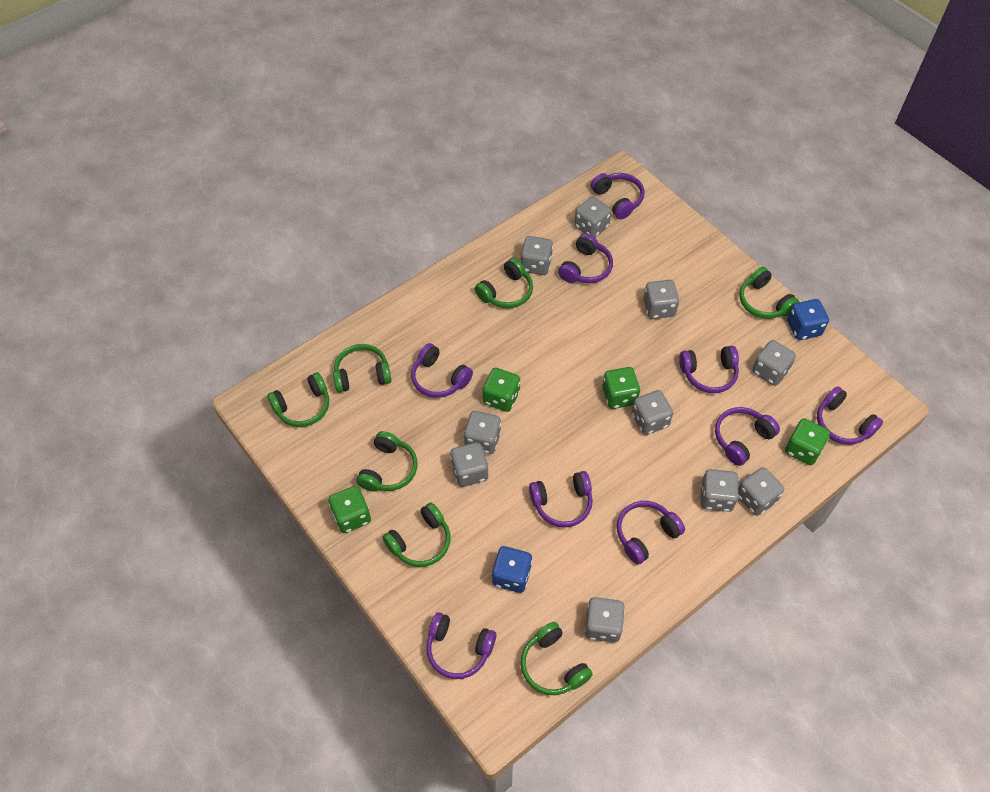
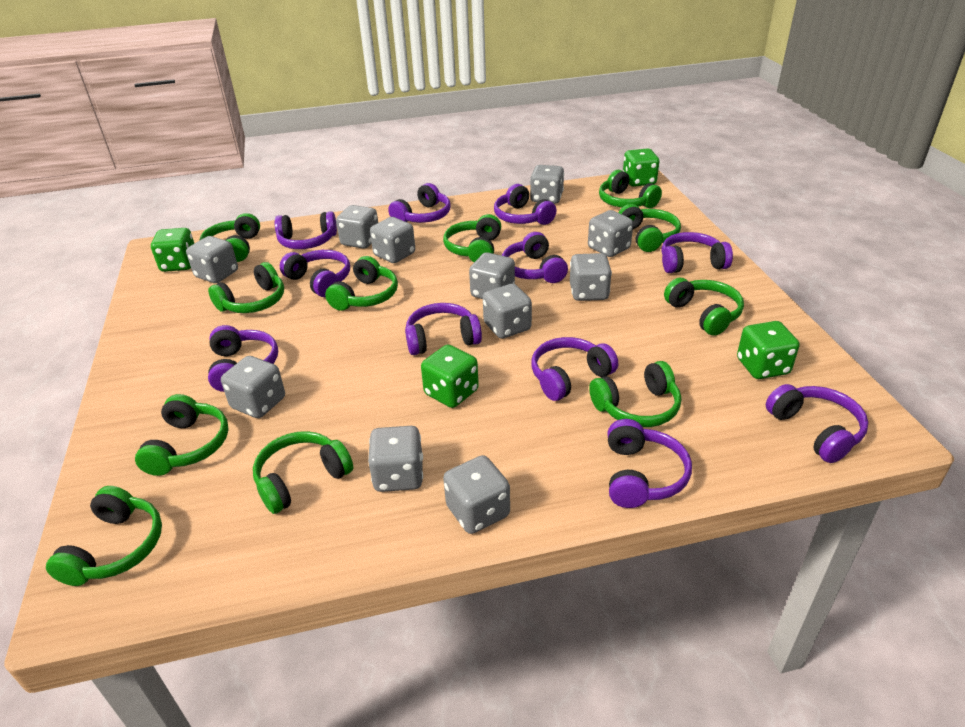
blue dice: [492,546,532,593] [787,299,829,340] = 2 -> none = 0
green headphones: [267,372,329,427] [333,344,392,393] [356,431,417,492] [382,503,451,567] [475,258,533,308] [521,622,593,695] [739,267,799,319] = 7 -> [46,486,162,586] [135,394,229,476] [200,213,260,262] [208,262,284,313] [253,431,353,514] [325,256,398,311] [443,214,501,262] [589,361,681,427] [599,170,662,208] [618,204,681,252] [664,278,744,336] = 11
grey dice: [450,442,489,487] [464,411,501,454] [521,236,553,275] [574,197,611,237] [585,597,625,643] [632,390,673,435] [644,280,679,319] [701,469,739,512] [738,467,784,516] [752,340,796,386] = 10 -> [186,236,238,283] [221,356,285,418] [336,205,378,249] [368,426,423,492] [370,217,415,263] [443,455,510,534] [469,252,515,299] [483,284,532,339] [530,165,564,204] [570,253,612,301] [588,210,633,257] = 11
purple headphones: [411,343,473,398] [427,612,496,679] [529,471,593,527] [558,233,613,283] [591,173,645,219] [617,501,685,565] [679,346,739,393] [715,407,780,466] [817,386,883,445] = 9 -> [208,325,278,392] [275,211,337,249] [280,250,350,297] [388,183,451,223] [405,303,482,355] [494,184,557,225] [502,232,568,283] [531,337,618,401] [607,419,692,508] [661,232,733,273] [766,384,868,463] = 11

